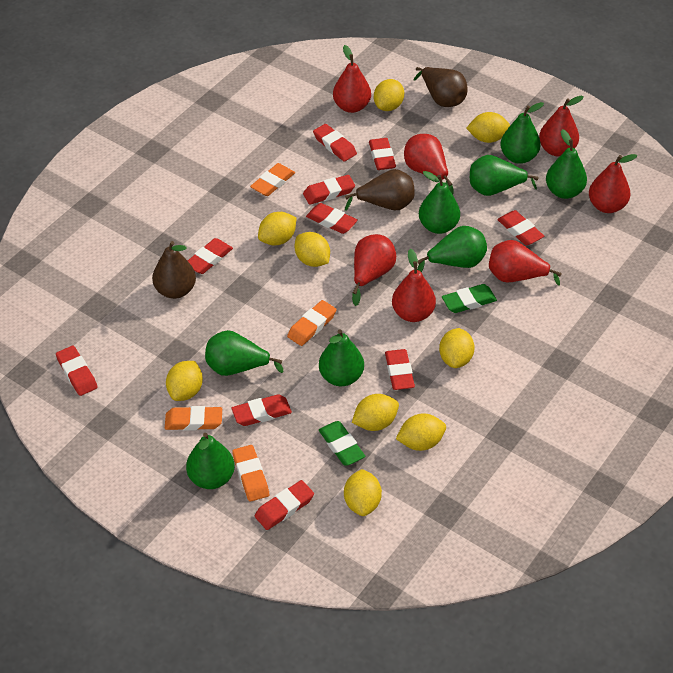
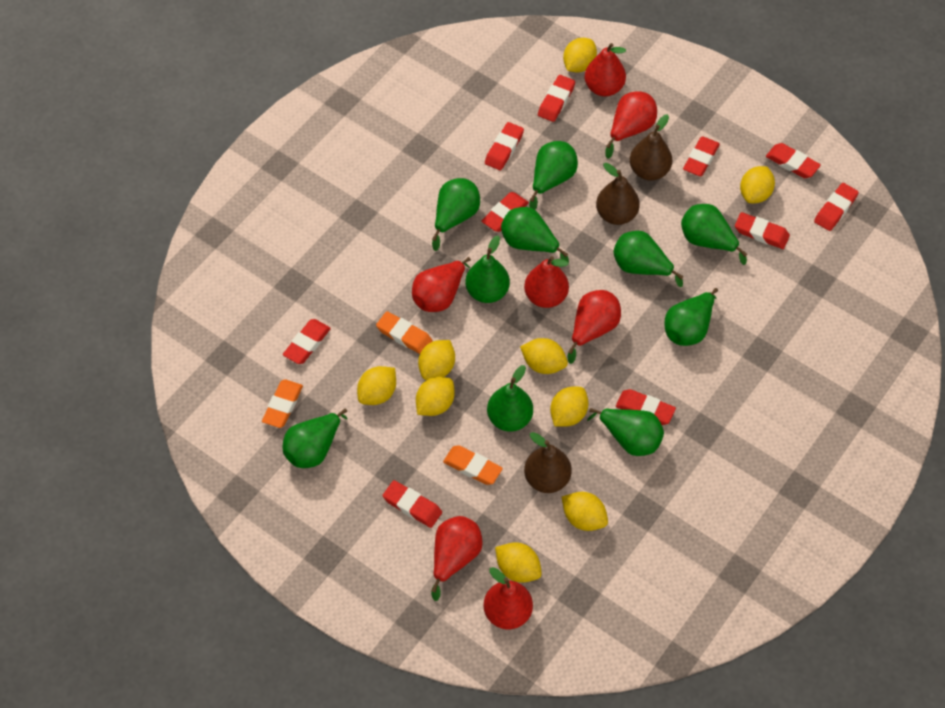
green eraser: [319,421,365,466] [442,284,497,313] = 2 -> none = 0
green pear: [186,433,235,489] [205,330,284,376] [319,329,364,386] [417,226,487,272] [419,171,460,234] [470,155,539,196] [500,102,544,164] [546,129,587,199] = 8 -> [282,409,348,468] [432,178,480,251] [465,235,510,303] [487,365,533,432] [501,207,569,263] [529,141,578,210] [587,408,664,456] [613,231,684,287] [664,288,718,346] [681,204,747,265] = 10
orange eraser: [165,406,222,431] [232,445,269,502] [250,163,295,196] [287,300,336,346] = 4 -> [262,379,303,428] [376,311,433,354] [443,445,503,485] = 3

